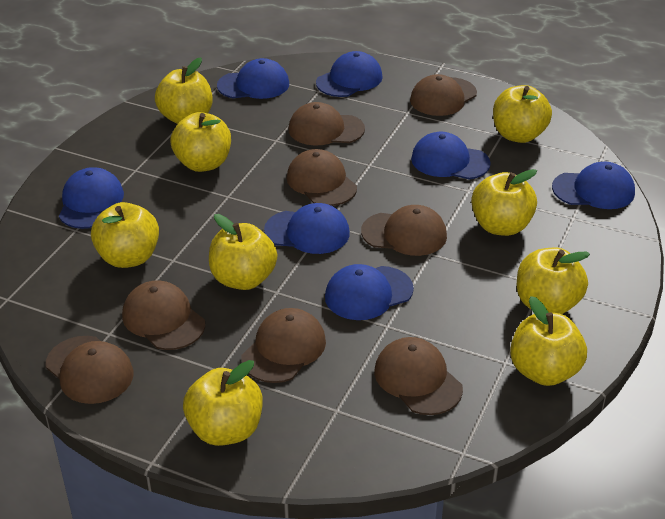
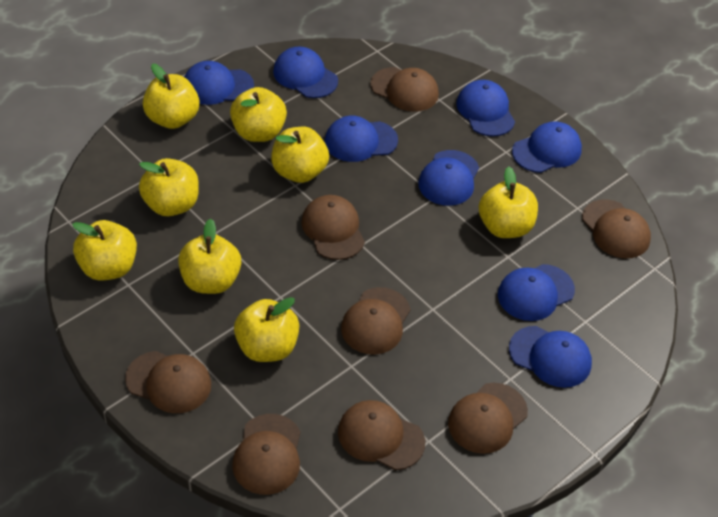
blue cap: [59,167,124,229] [217,58,289,99] [264,203,350,254] [316,51,383,97] [325,264,414,320] [411,132,491,180] [552,162,635,209] = 7 -> [184,61,254,105] [273,47,338,98] [325,116,398,162] [418,150,479,206] [457,80,515,137] [498,264,575,321] [509,326,592,388] [512,121,582,173] = 8
yellow apple: [91,202,159,268] [155,57,212,124] [170,112,231,172] [183,360,262,446] [209,214,277,290] [471,169,537,236] [493,85,552,143] [510,296,587,386] [517,248,590,314] = 9 -> [72,220,137,281] [139,158,199,216] [143,64,199,129] [178,219,241,294] [230,87,287,142] [234,297,299,362] [271,127,329,183] [479,167,538,238] = 8

